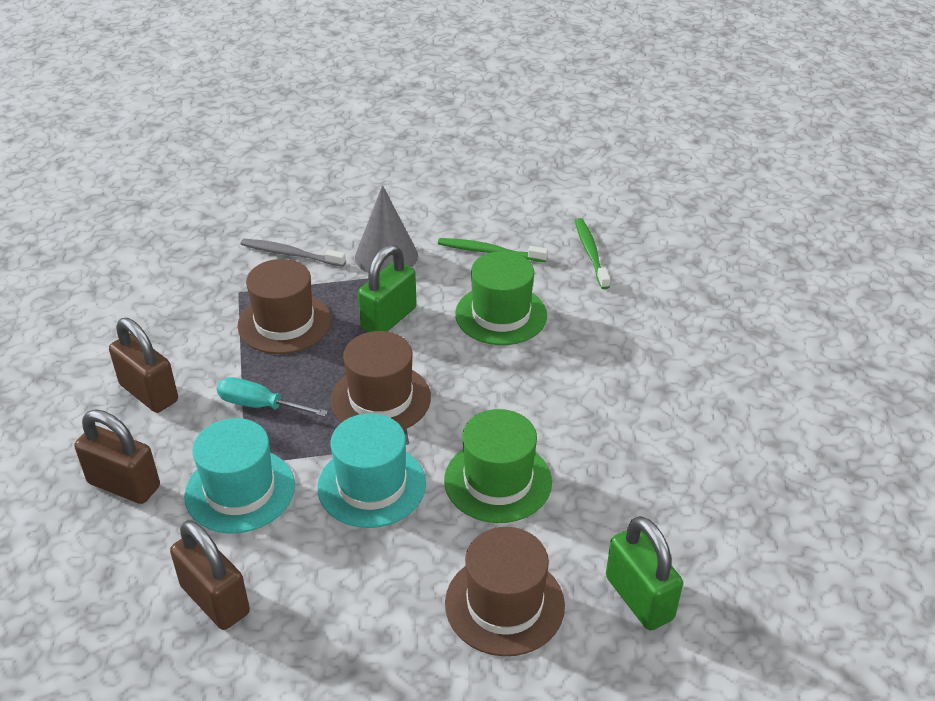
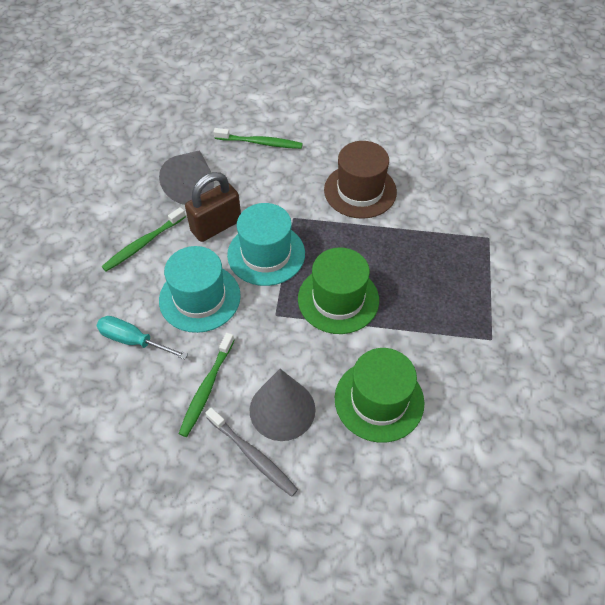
brown hat: [238,259,331,354] [331,331,431,430] [445,527,565,656] = 3 -> [324,141,397,219] = 1
brown padlock: [74,409,160,504] [109,318,178,413] [170,520,250,630] = 3 -> [185,172,241,242] = 1
green padlock: [358,245,417,332] [606,516,683,630] = 2 -> none = 0
green toothbrush: [438,238,548,262] [575,218,610,289] = 2 -> [102,207,186,272] [179,333,234,437] [213,128,303,149] = 3
grey cone: [355,185,418,273] = 1 -> [159,150,214,205] [250,369,316,441] = 2

